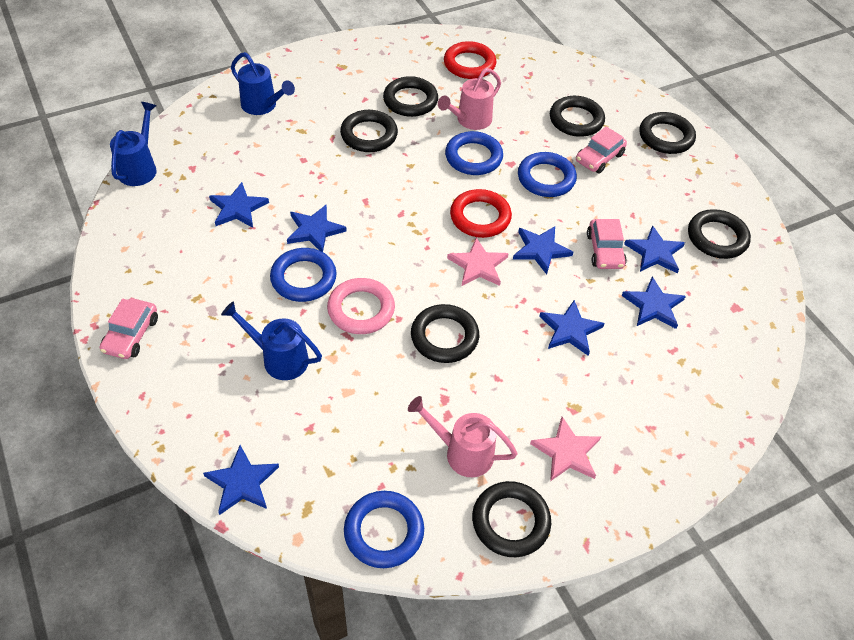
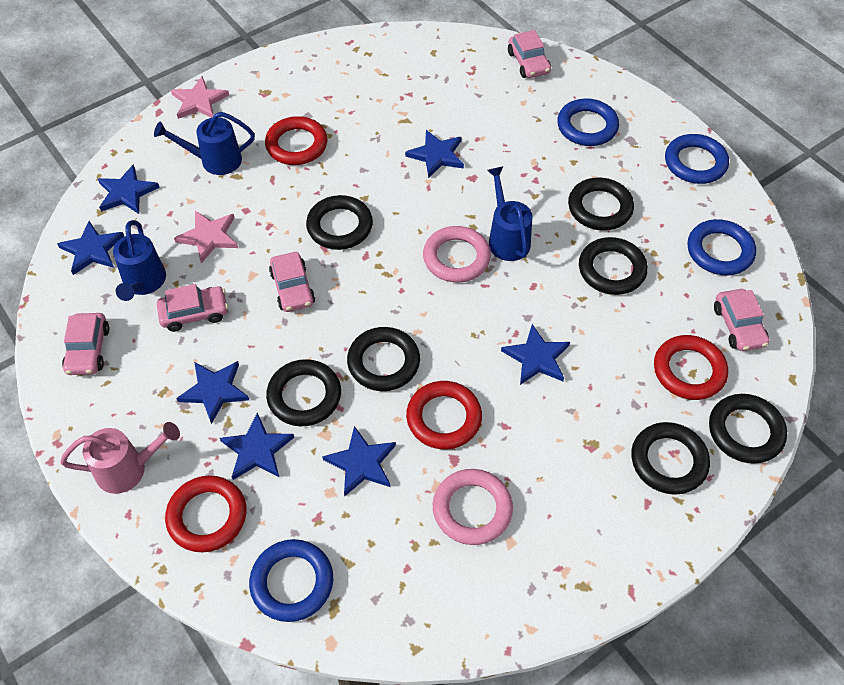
pink car: [100,298,158,359] [576,126,627,174] [587,219,627,269] = 3 -> [62,313,109,375] [157,284,228,332] [269,252,315,312] [508,30,551,78] [714,289,769,351] = 5
pink ring: [327,278,395,334] = 1 -> [423,226,491,283] [433,469,513,545] = 2
pink watering can: [408,396,518,477] [438,68,501,130] = 2 -> [60,422,180,494] = 1
red ring: [444,41,496,79] [450,189,512,238] = 2 -> [165,475,246,552] [265,116,327,165] [406,381,482,450] [654,335,728,400] = 4

